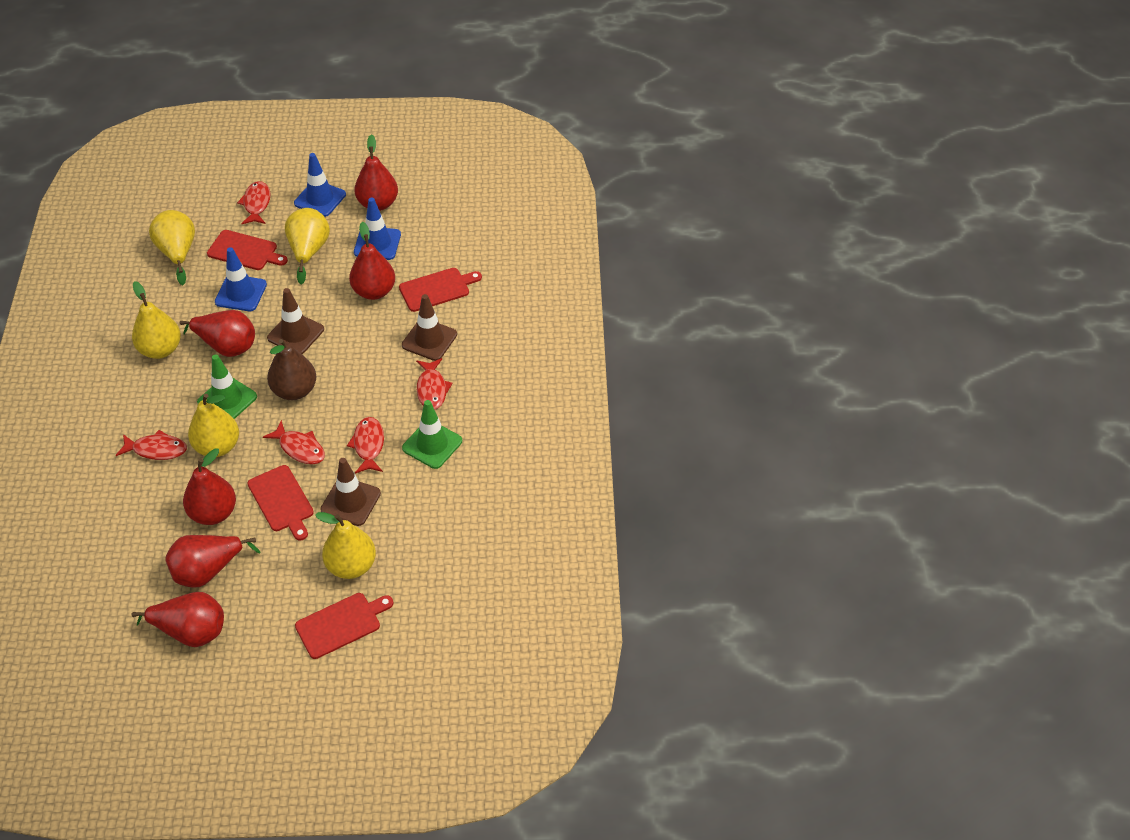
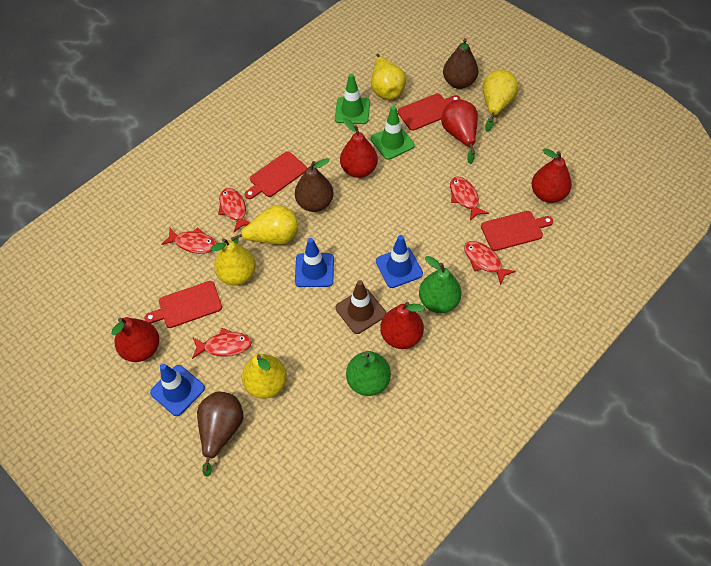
brown pear: [267,339,317,400] = 1 -> [197,392,244,477] [295,158,334,212] [443,38,478,89] = 3
brown traffic cone: [267,288,324,354] [320,458,381,526] [402,294,457,361] = 3 -> [336,280,386,334] = 1
green pear: none = 0 -> [346,351,391,396] [419,256,462,313] = 2
red pear: [132,592,224,647] [165,535,260,588] [180,310,255,357] [183,448,236,525] [349,222,395,300] [354,134,398,211] = 6 -> [111,317,159,362] [340,118,378,178] [380,302,425,349] [441,100,478,164] [532,148,572,203] = 5

